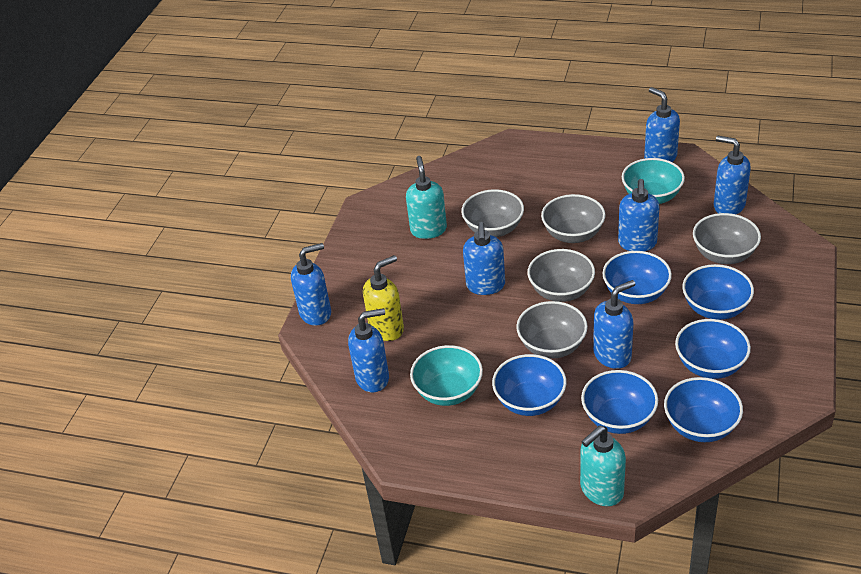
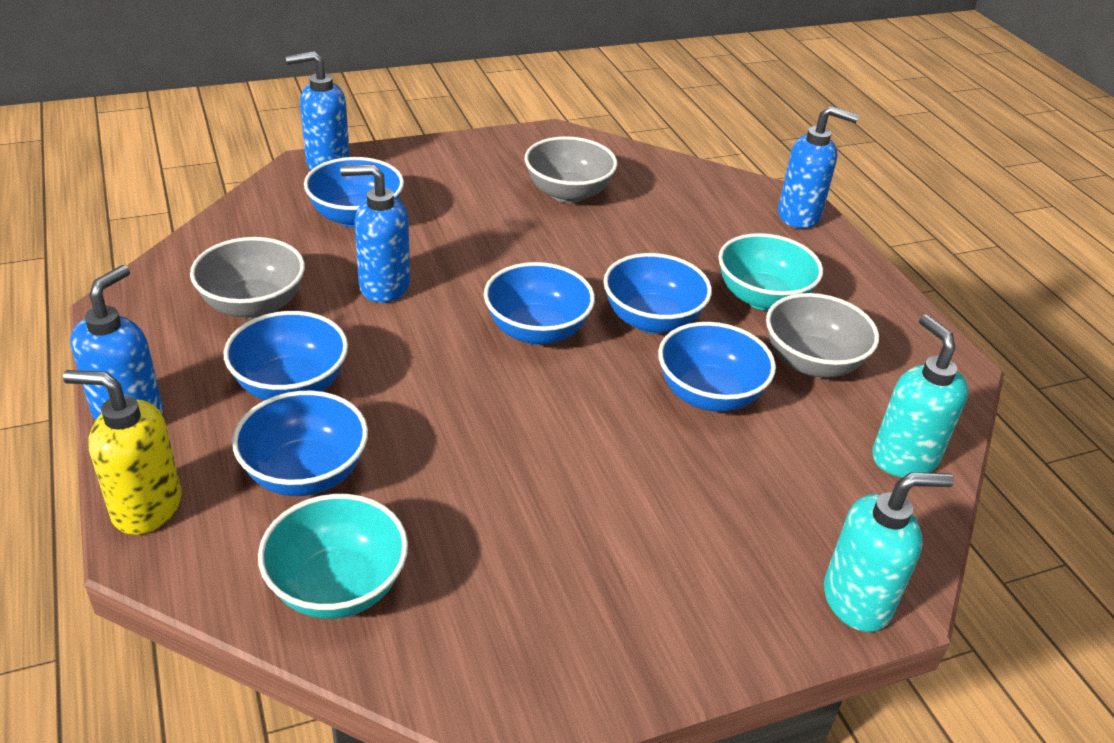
blue soap dispenser: [291,243,331,326] [348,308,389,392] [463,222,505,295] [593,280,635,369] [618,179,660,251] [644,87,680,162] [714,136,751,214] = 7 -> [70,265,163,420] [286,51,350,170] [340,164,410,303] [778,106,859,229] = 4
grey bowl: [461,189,524,237] [516,301,588,359] [527,249,595,302] [541,194,606,243] [693,213,761,264] = 5 -> [190,237,305,319] [525,136,617,203] [766,293,879,377] = 3

